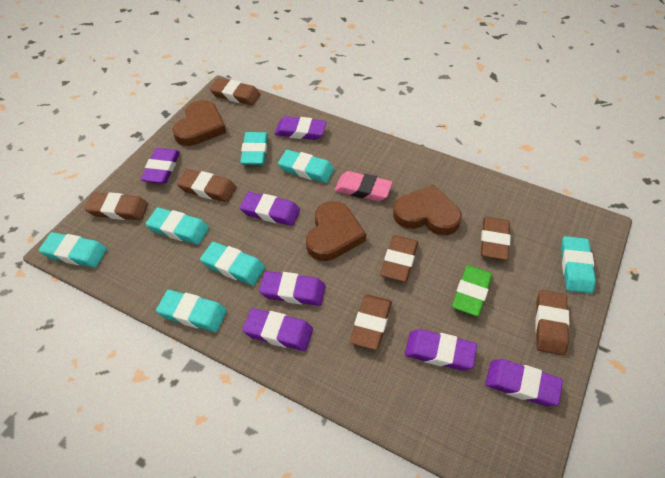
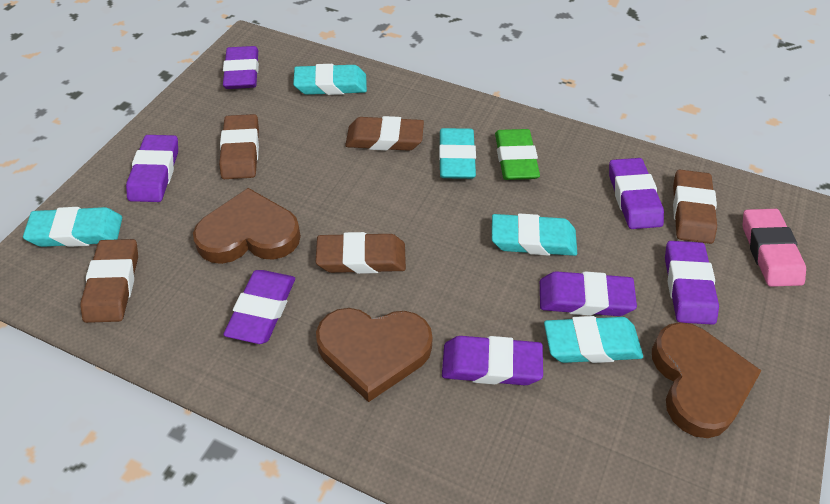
brown eraser: [85,192,148,220] [177,169,236,202] [210,78,260,105] [350,295,392,350] [381,235,418,282] [481,217,511,260] [535,290,569,355] = 7 -> [80,239,138,323] [219,114,259,179] [316,232,406,274] [345,116,424,151] [673,169,717,244] = 5
turquoise eraser: [39,232,107,268] [146,207,209,245] [156,290,227,332] [200,242,265,285] [240,132,268,165] [278,150,334,183] [561,236,596,293] = 7 -> [23,207,122,247] [293,64,367,95] [439,128,476,179] [492,213,577,256] [544,316,643,363] = 5

